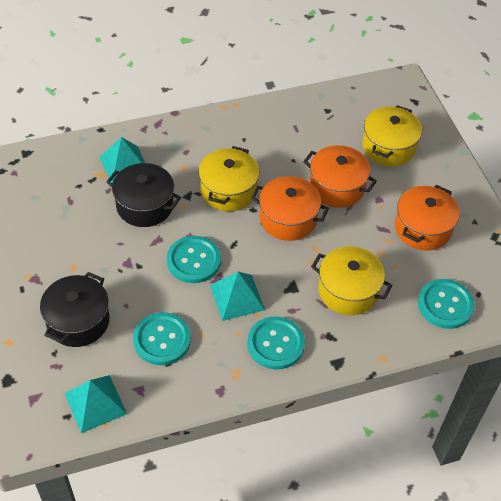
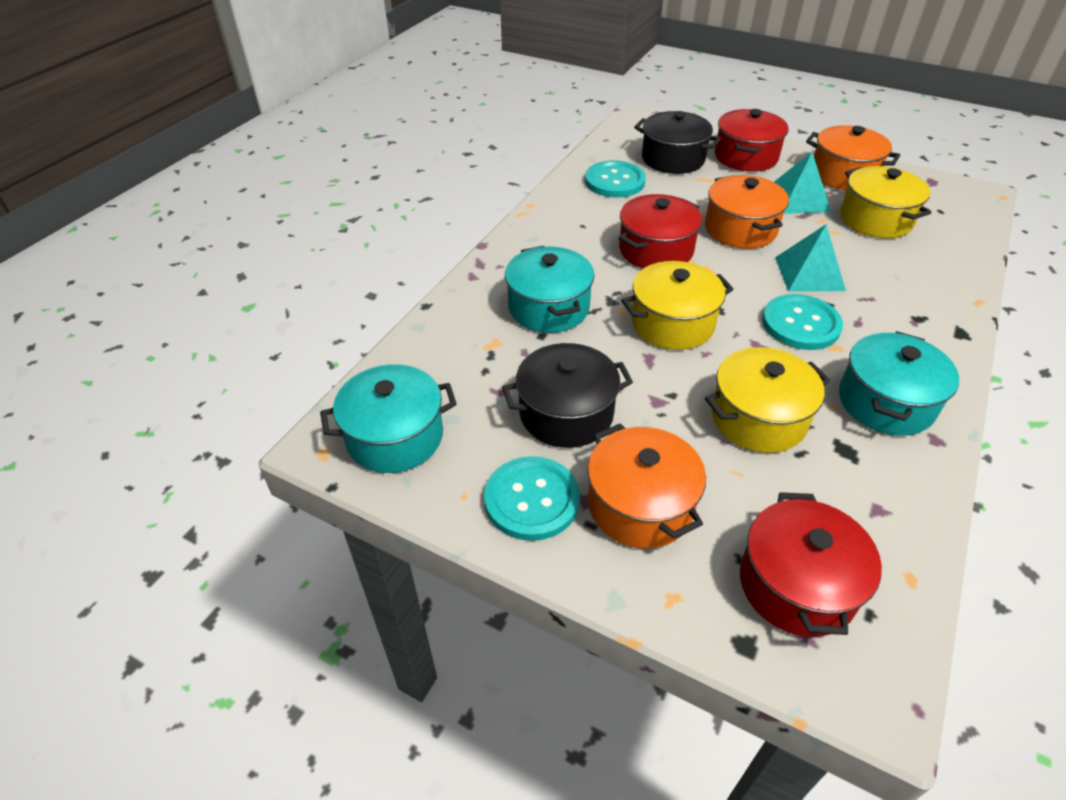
red pot: none = 0 -> [619,194,702,269] [715,109,788,172] [740,492,882,637] = 3
turquoise button: [133,312,191,365] [167,236,221,283] [247,316,305,369] [418,279,475,329] = 4 -> [484,456,580,541] [585,160,646,198] [762,294,843,350] = 3
turquoise pot: none = 0 -> [320,364,457,473] [505,246,594,333] [839,331,959,436] = 3
turquoise pyramid: [64,375,127,433] [100,137,145,184] [210,272,265,321] = 3 -> [774,152,831,214] [775,224,846,291] = 2

